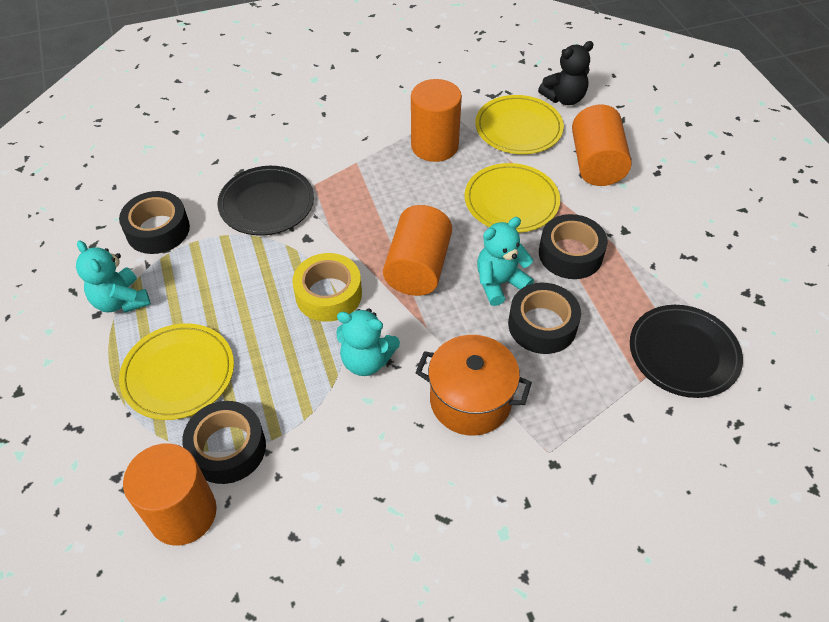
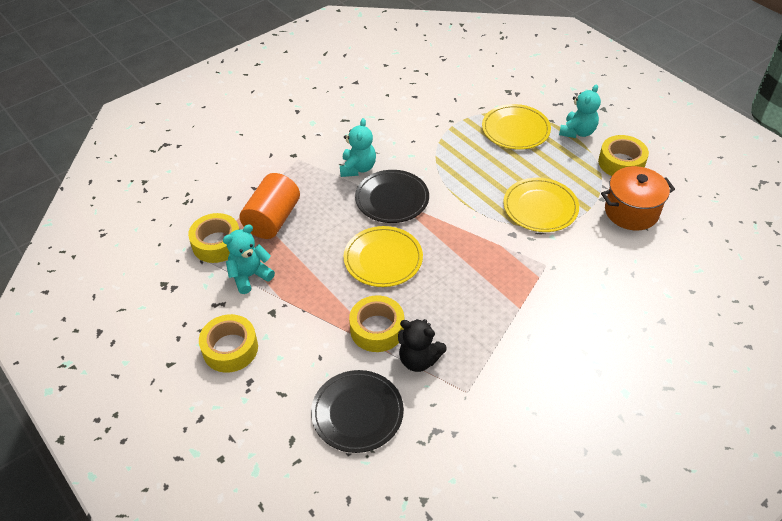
black tape: [119,191,190,254] [182,401,266,484] [508,283,581,354] [539,214,608,279] = 4 -> none = 0
orange cylinder: [123,443,217,546] [383,205,452,296] [411,79,462,162] [572,105,632,186] = 4 -> [239,173,300,239] = 1
yellow tape: [292,253,362,322] = 1 -> [188,213,239,263] [199,314,258,373] [349,295,404,352] [598,135,649,176] = 4

